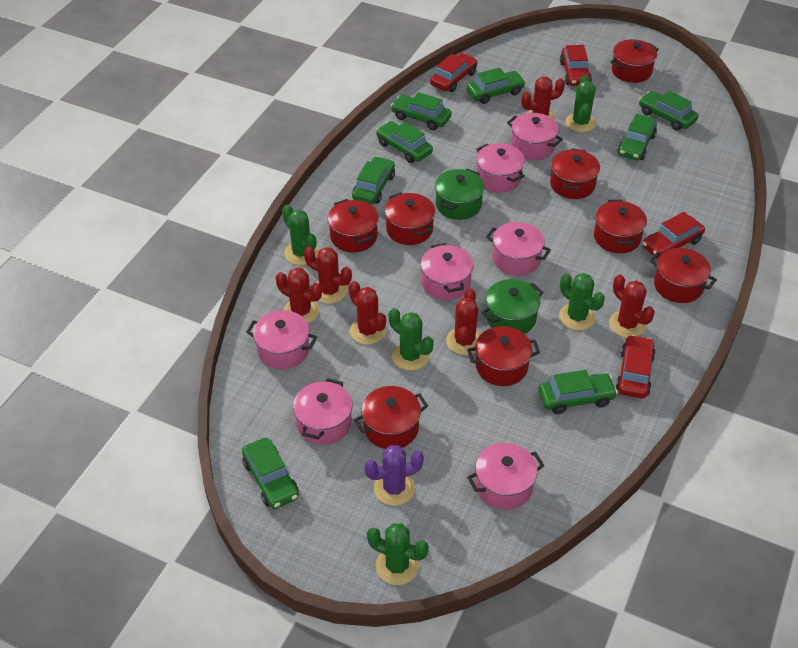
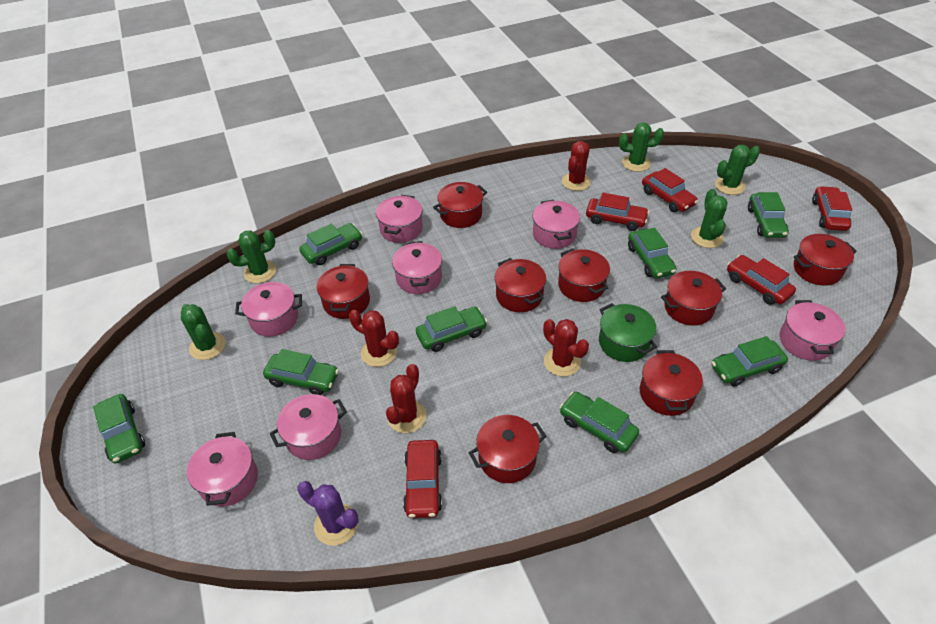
green pot: [435,169,485,220] [481,279,543,334] = 2 -> [599,303,657,362] = 1
red cactus: [276,268,322,323] [304,247,352,304] [349,281,386,345] [446,288,481,355] [521,77,565,120] [609,274,655,338] = 6 -> [349,310,399,367] [386,364,426,433] [543,319,589,377] [562,141,591,191] = 4
red car: [430,53,478,92] [560,45,592,86] [616,335,656,398] [642,212,705,258] = 4 -> [403,440,442,518] [586,193,649,231] [642,168,698,212] [727,255,796,305] [812,186,853,231] = 5

